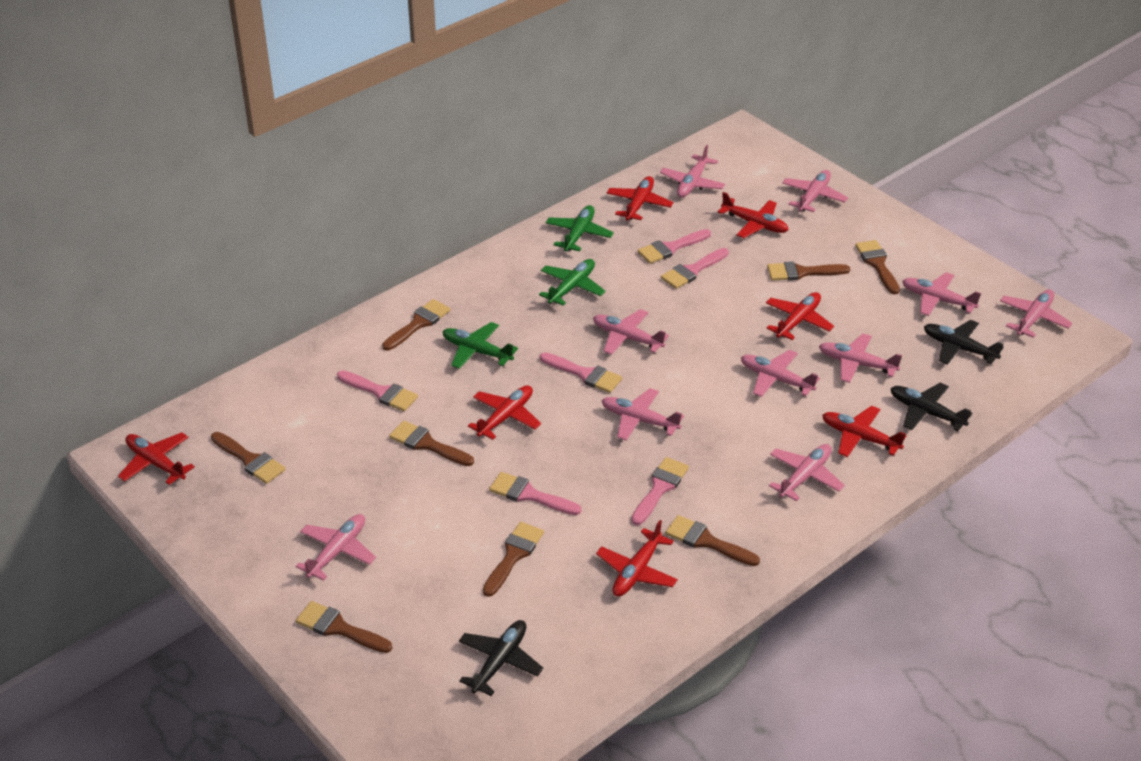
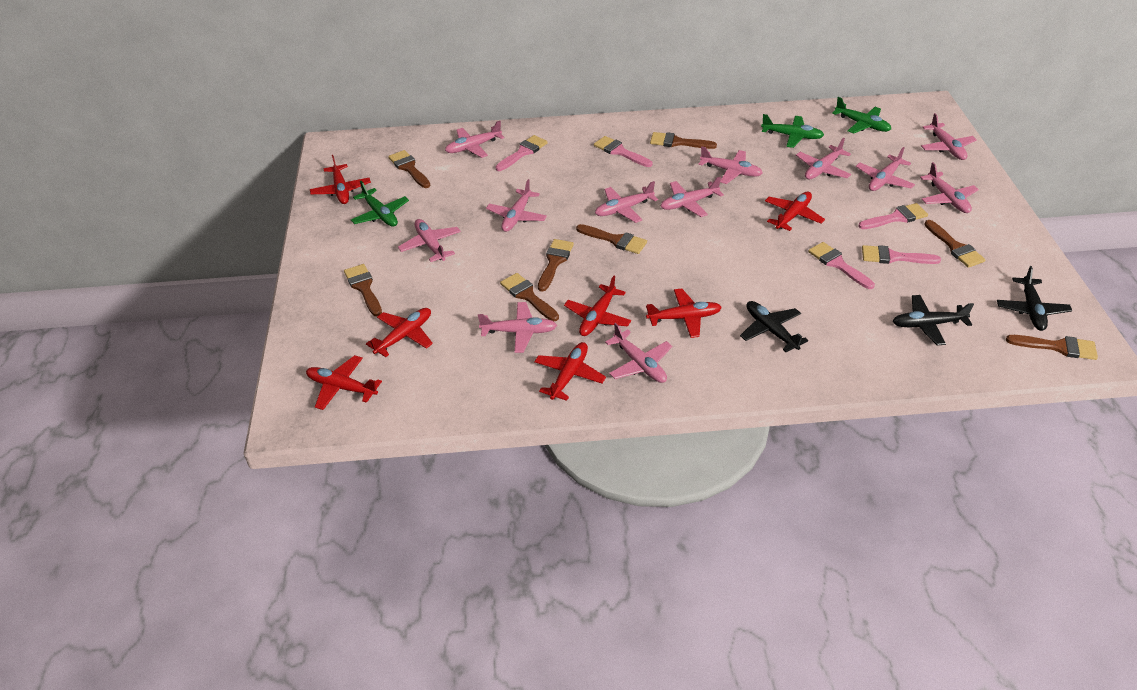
pink brush: [337,370,418,411] [489,472,582,515] [540,352,622,393] [631,457,689,525] [638,229,711,264] [661,248,729,289] = 6 -> [495,135,548,171] [594,136,652,167] [808,242,875,289] [858,203,928,229] [862,245,941,264] = 5
pink plane: [295,514,376,581] [593,309,669,355] [601,388,684,440] [660,145,725,197] [741,350,820,397] [769,444,845,501] [782,170,848,212] [819,333,902,383] [902,272,981,316] [1000,290,1072,338] = 10 -> [398,219,461,262] [445,121,505,158] [478,302,557,353] [486,179,547,232] [595,181,658,223] [605,323,672,383] [660,177,724,217] [698,146,763,184] [796,138,851,179] [856,147,915,191] [920,162,979,213] [921,113,977,160] = 12

